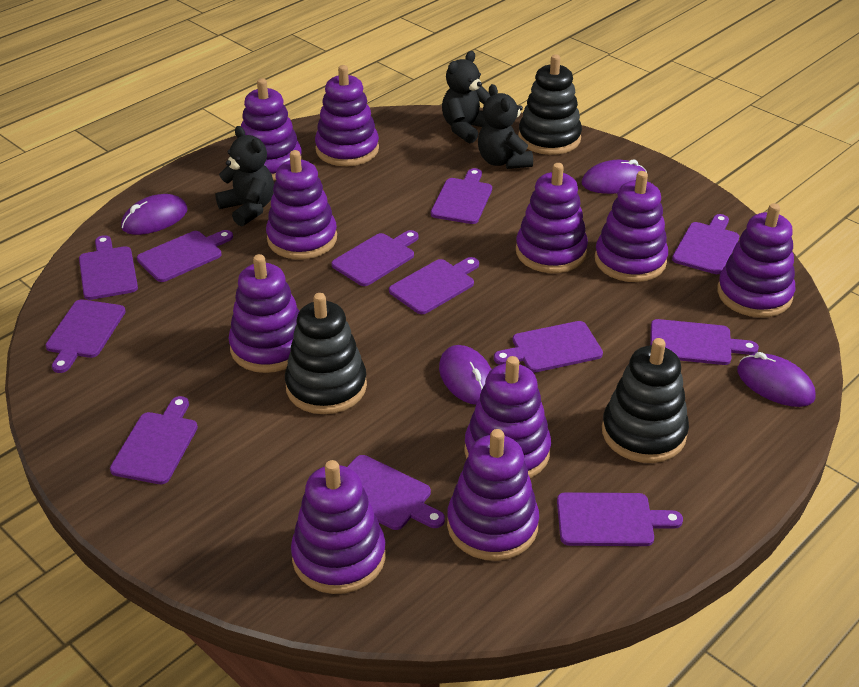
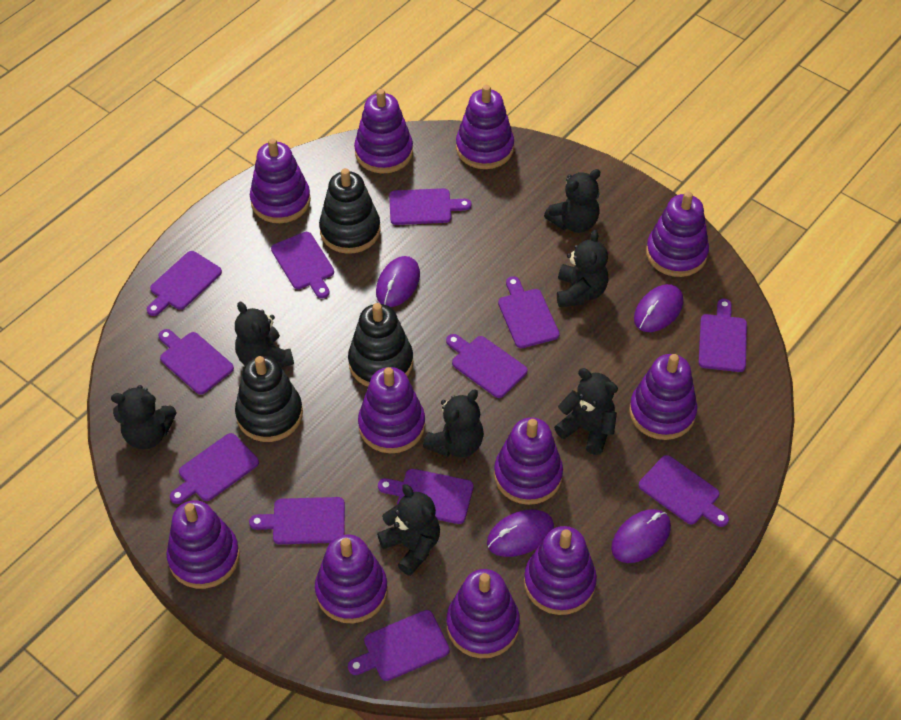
black teddy bear: [215,126,274,226] [442,51,490,143] [478,84,533,169] = 3 -> [111,385,177,449] [235,302,294,368] [377,484,440,576] [423,389,484,457] [544,169,600,233] [554,368,618,455] [557,230,609,307] = 7
purple stacking toy: [228,254,299,373] [241,78,302,181] [266,150,337,259] [291,460,386,594] [315,65,379,166] [447,429,539,561] [464,356,551,478] [516,163,588,273] [595,171,668,282] [717,203,795,318] = 10 -> [166,500,240,589] [250,138,311,223] [315,534,388,623] [354,89,413,174] [358,367,425,453] [447,569,520,658] [456,85,514,169] [494,417,563,505] [524,526,597,615] [629,354,697,440] [646,191,709,277] = 11

